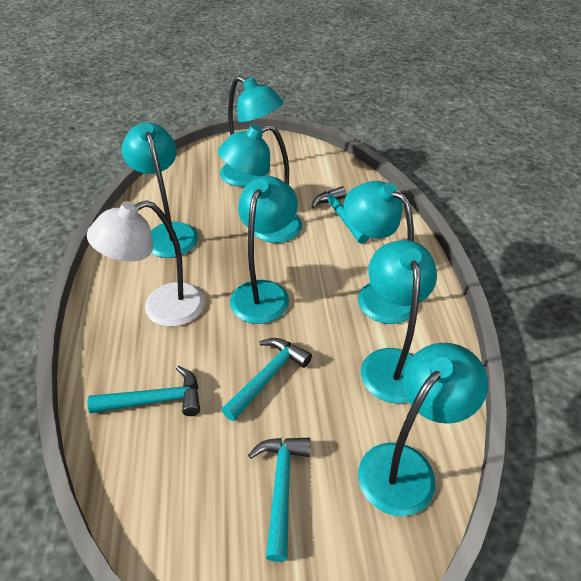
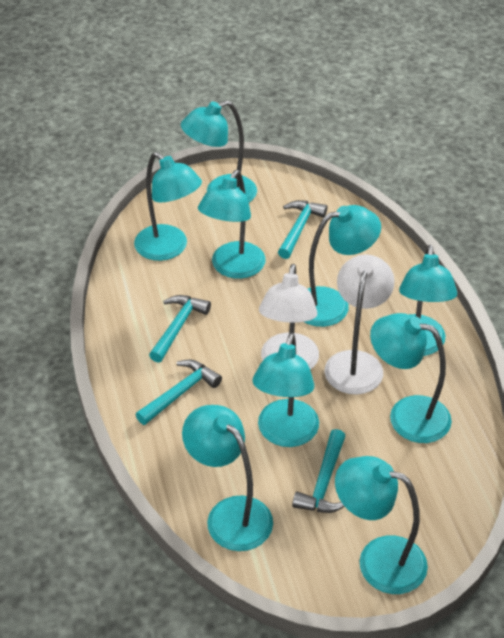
turquoise lamp: [122,122,198,258] [218,124,302,243] [220,76,284,187] [230,176,298,324] [344,181,414,324] [358,343,488,516] [361,240,437,403] = 7 -> [134,152,202,261] [181,100,257,203] [182,405,273,551] [198,170,266,279] [252,333,319,447] [305,205,381,327] [335,456,428,594] [370,313,452,443] [399,245,457,356] = 9
white lamp: [87,200,205,327] = 1 -> [259,264,319,370] [324,254,394,395] = 2

